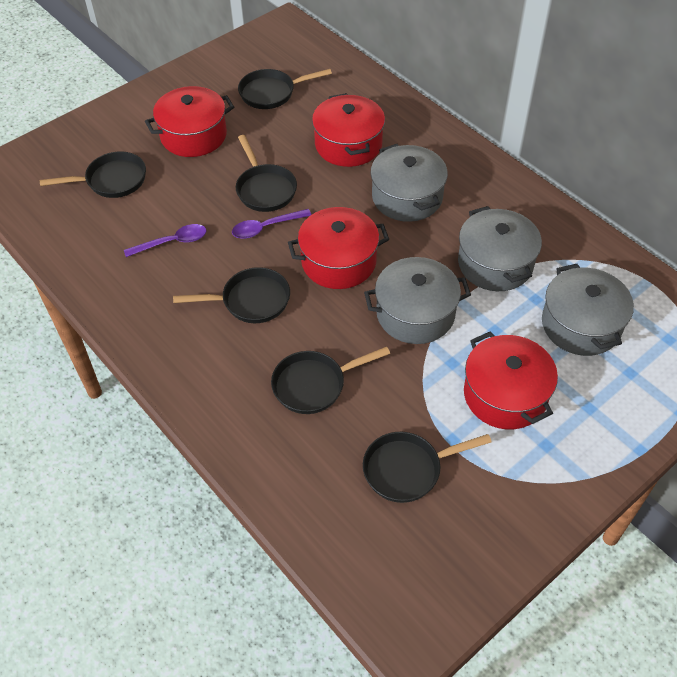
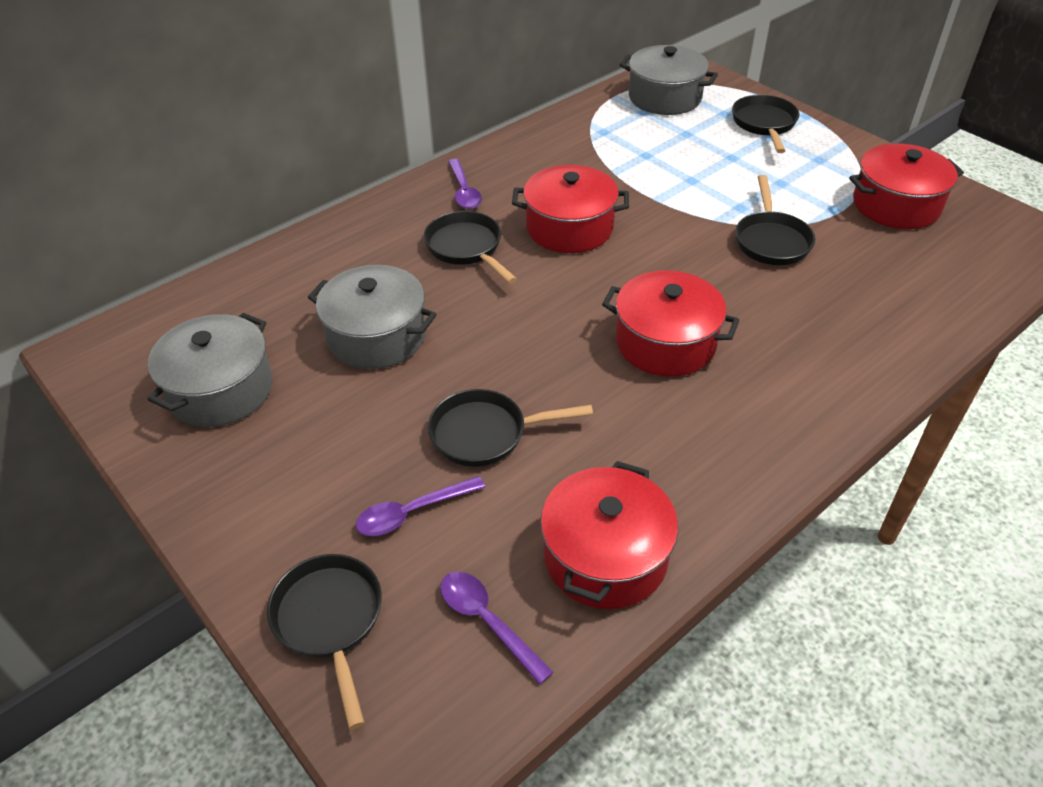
black pan: [40,152,146,198] [173,267,290,323] [236,135,297,212] [238,69,332,109] [271,347,390,414] [363,432,492,503] = 6 -> [267,554,382,729] [423,211,517,284] [428,389,593,467] [732,94,800,153] [735,175,815,265] = 5
grey pot: [364,257,471,344] [370,144,448,222] [458,206,542,291] [542,264,634,356] = 4 -> [147,313,273,427] [308,265,437,369] [619,45,718,115] = 3
purple spoon: [124,224,206,257] [232,209,312,239] = 2 -> [355,476,485,536] [440,571,553,685] [448,159,482,209] = 3

